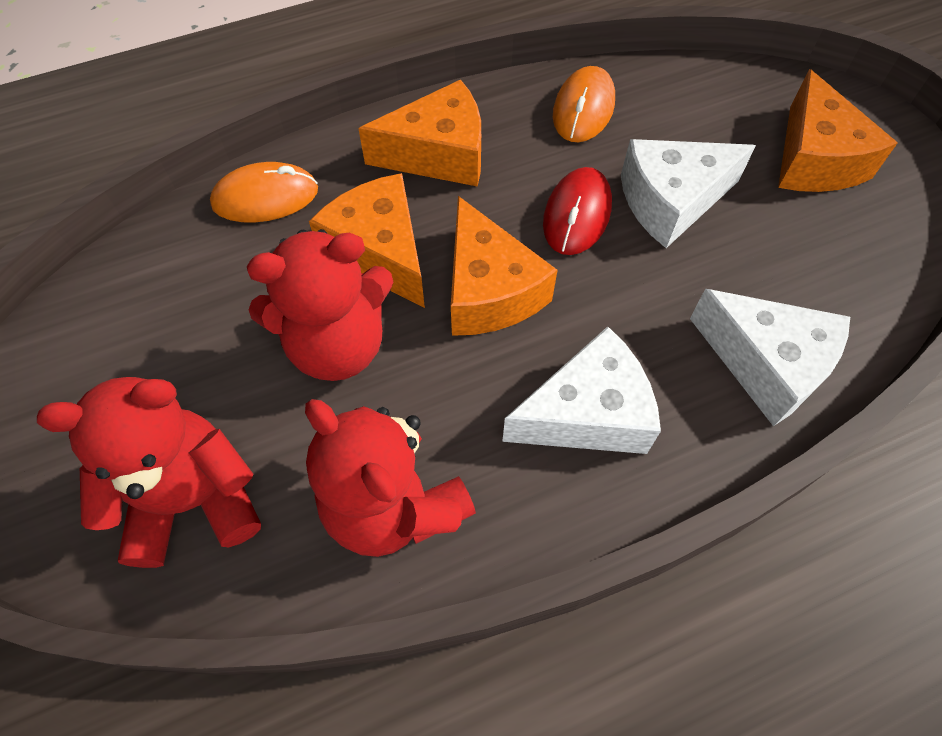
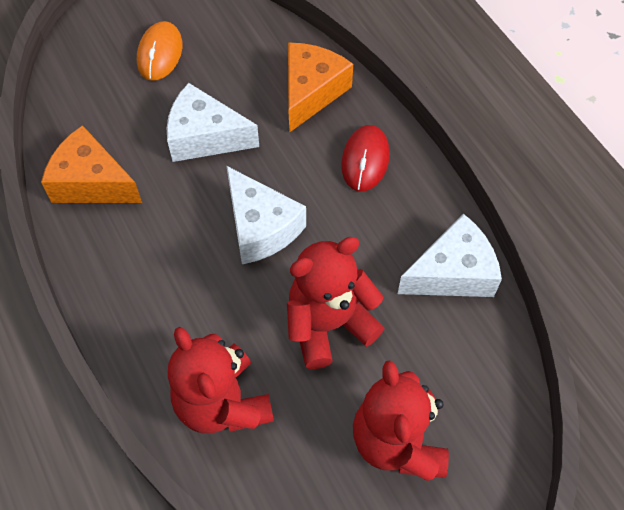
orange cheese: [309,173,425,308] [358,79,481,187] [451,196,558,336] [778,69,897,192] = 4 -> [41,125,142,203] [288,42,353,133] = 2
orange mouse: [210,162,318,222] [553,66,615,142] = 2 -> [137,21,182,81] = 1

